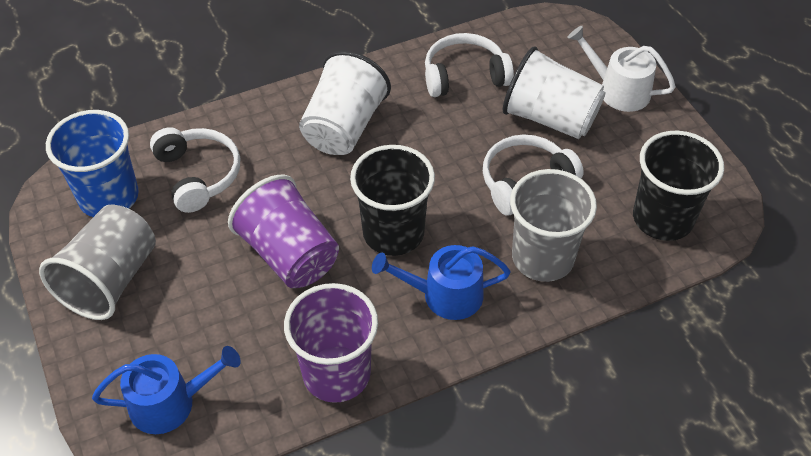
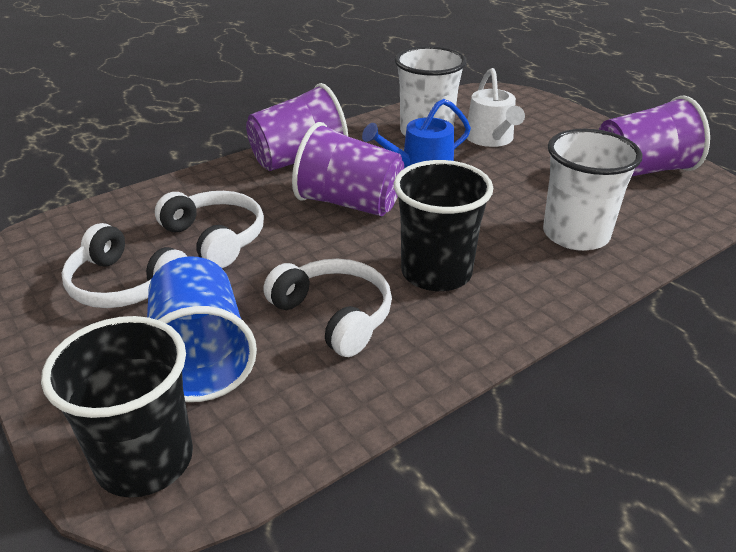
blue watering can: [92,346,241,434] [372,245,510,320] = 2 -> [362,99,471,168] = 1
grey cup: [39,205,156,320] [510,169,597,282] = 2 -> none = 0
purple cup: [228,175,339,288] [284,283,378,403] = 2 -> [246,83,348,171] [292,122,404,216] [599,96,710,176] = 3

